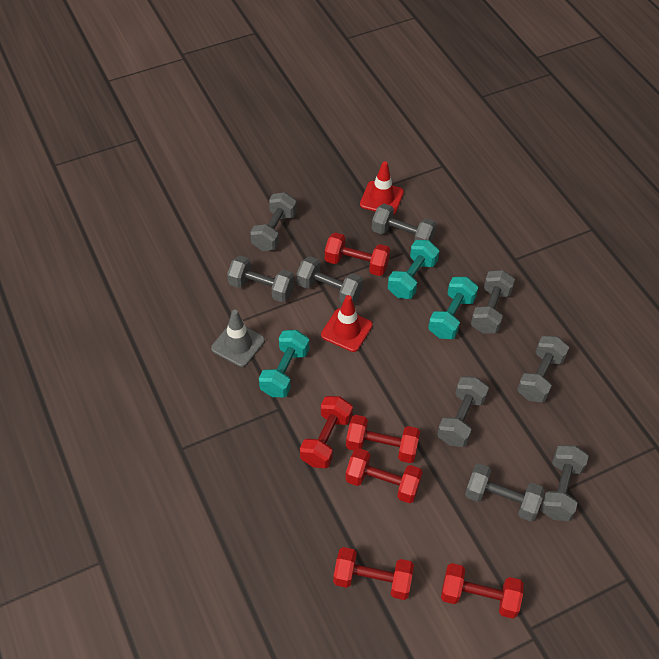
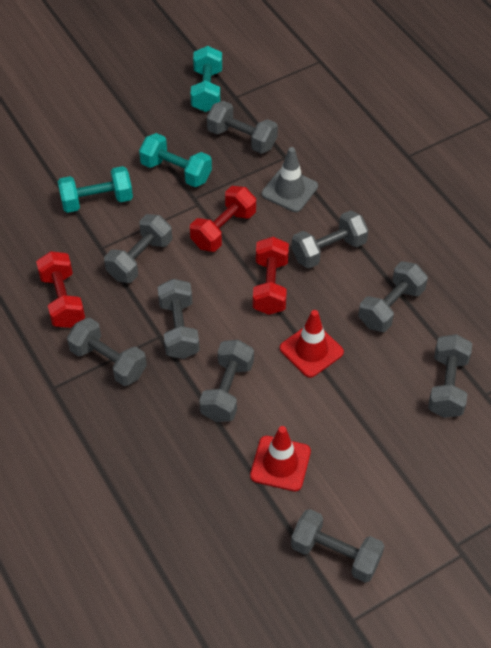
red dumbbell: [300,396,353,468] [325,233,390,276] [333,547,414,600] [345,448,422,503] [346,415,420,463] [441,563,524,619] = 6 -> [36,251,85,328] [190,186,256,252] [253,237,289,315] = 3

